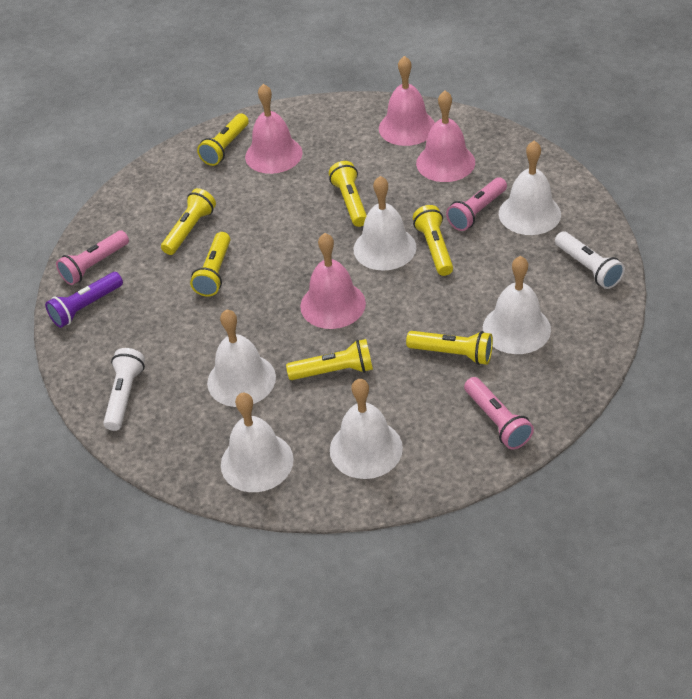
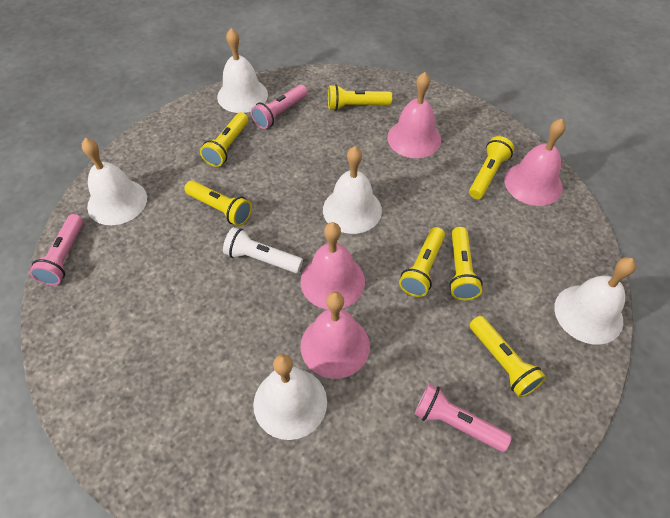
purple flashlight: [45,272,123,328] = 1 -> none = 0
white bell: [207,309,276,407] [221,393,294,492] [330,379,403,479] [353,176,416,271] [483,256,551,354] [499,141,561,235] = 6 -> [82,138,147,225] [217,28,268,113] [253,354,327,440] [323,146,382,234] [554,257,636,345] = 5
white flashlight: [103,348,145,431] [555,231,625,289] = 2 -> [223,227,303,273] = 1

